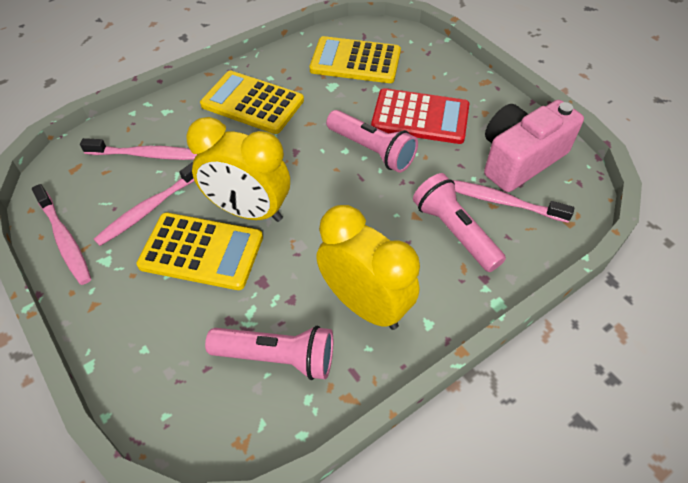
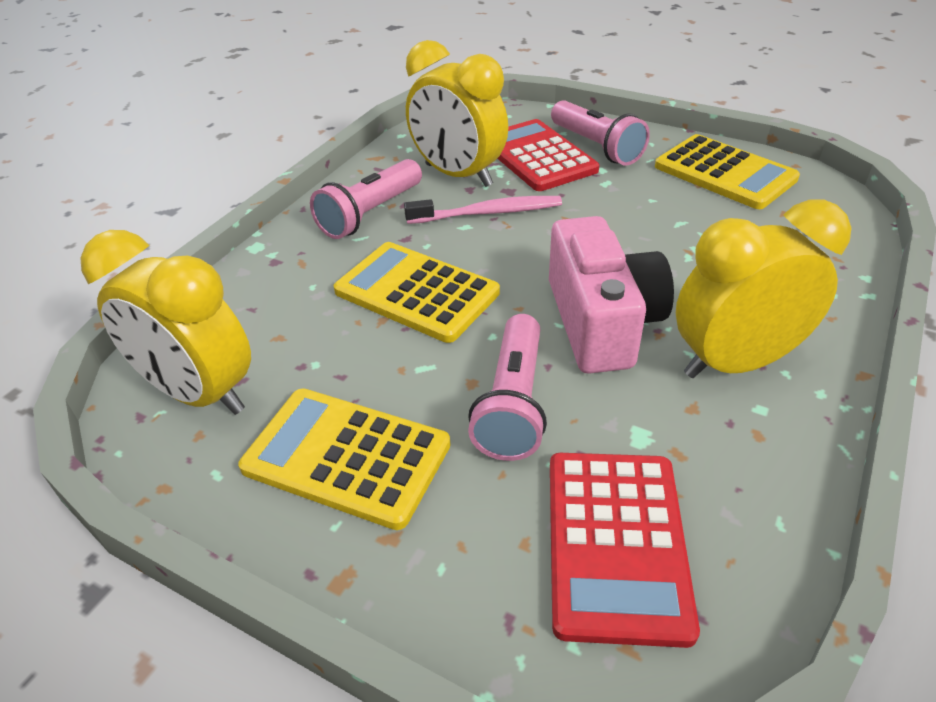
pink toothbrush: [32,184,91,285] [80,138,197,160] [94,162,194,246] [453,180,574,223] = 4 -> [404,196,562,224] = 1
red calculator: [371,88,469,144] = 1 -> [497,119,599,191] [550,453,700,648] = 2
yellow clock: [186,117,290,222] [316,205,420,330] = 2 -> [81,230,251,415] [406,40,508,187] [676,199,851,378] = 3

